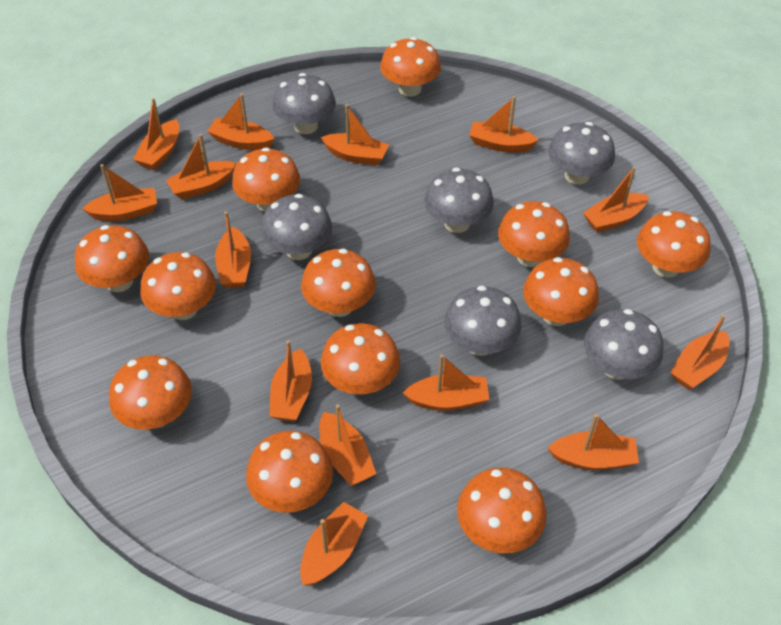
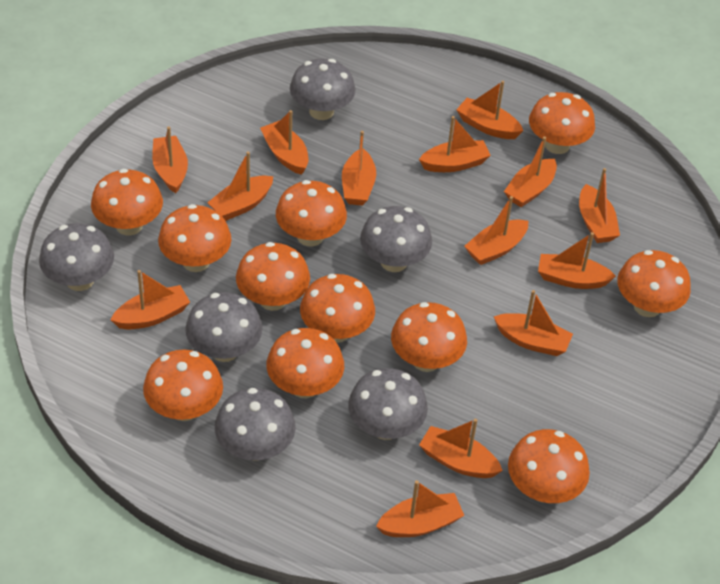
orange mushroom: [75,225,149,292] [109,355,192,430] [140,252,216,320] [232,147,300,212] [246,431,333,513] [301,249,376,317] [321,323,400,395] [380,37,441,97] [457,468,547,553] [498,201,570,267] [523,257,599,326] [637,211,711,278] = 12 -> [91,169,163,236] [143,350,223,421] [158,204,231,272] [236,242,310,311] [267,328,344,398] [276,180,347,246] [300,274,375,343] [391,302,467,372] [508,429,590,503] [529,92,595,154] [617,250,691,317] = 11

